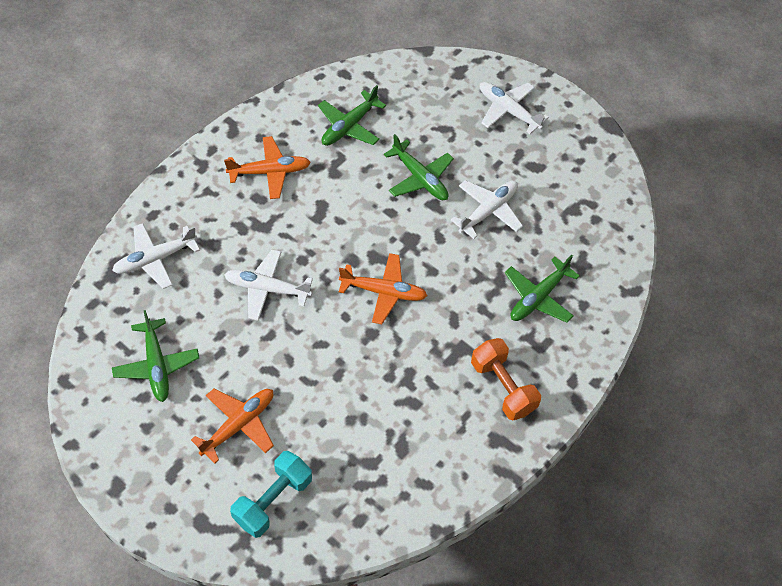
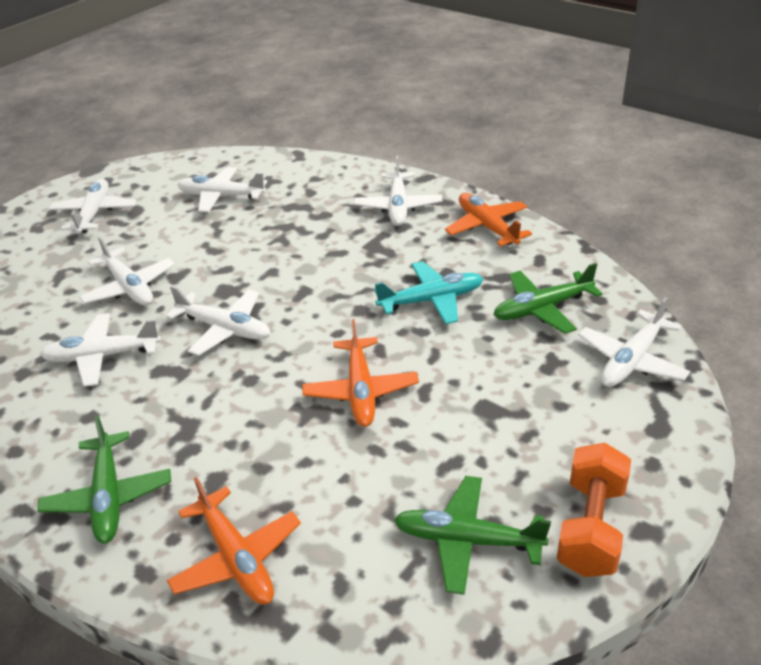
green plane: [112,310,199,402] [318,85,386,146] [384,134,454,200] [505,254,580,323] = 4 -> [38,415,171,543] [394,476,551,595] [494,263,603,334] = 3
turquoise dumbbell: [230,451,312,538] = 1 -> none = 0
turquoise plane: none = 0 -> [374,261,483,324] = 1
white plane: [112,223,200,289] [224,249,313,320] [451,180,523,239] [480,82,549,134] = 4 -> [40,313,161,387] [49,179,136,234] [79,236,175,305] [166,285,270,356] [177,167,267,212] [354,155,442,226] [578,297,691,387] = 7

